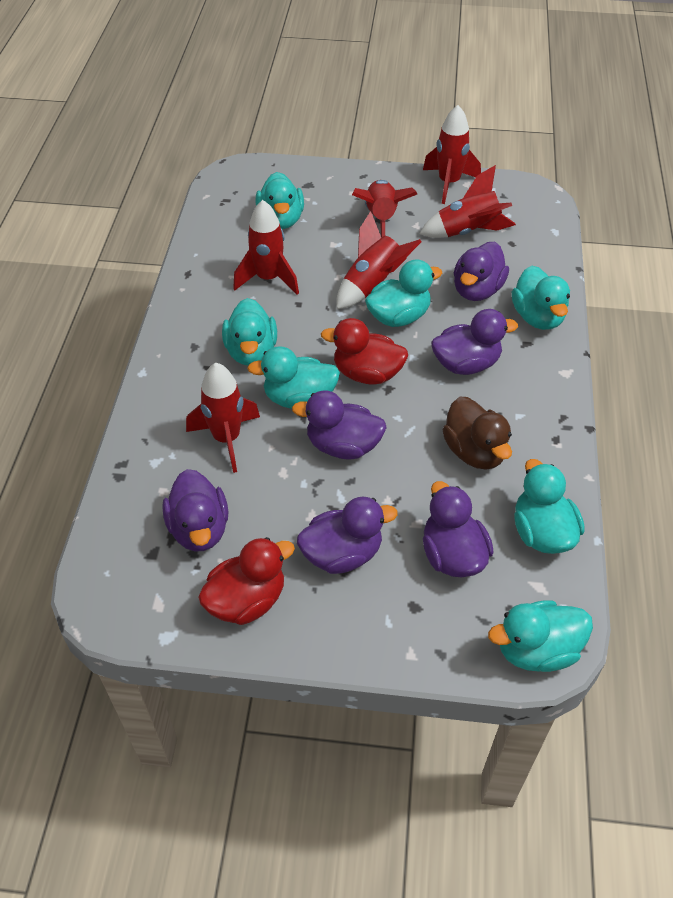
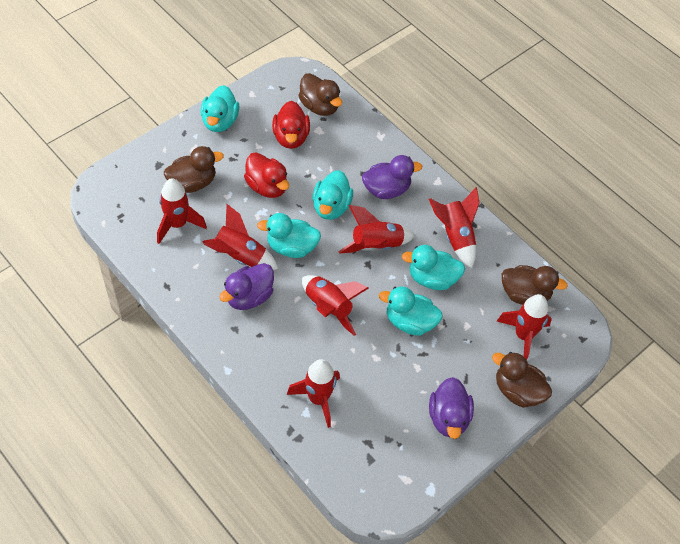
brown duck: [442,397,512,470] = 1 -> [164,146,224,193] [298,73,342,116] [492,352,552,408] [502,265,568,305] = 4
purple duck: [162,469,229,551] [292,391,387,460] [297,497,398,574] [423,481,494,577] [431,309,518,375] [454,242,509,301] = 6 -> [219,263,274,310] [362,155,422,199] [429,377,474,439] = 3
red rocket: [186,363,260,473] [233,200,299,295] [336,211,422,309] [352,180,417,238] [420,165,516,238] [423,105,481,204] = 6 -> [157,178,207,244] [202,204,278,270] [287,359,340,428] [302,275,369,336] [338,205,416,254] [429,187,480,268] [497,294,552,360] = 7
turquoise duck: [222,298,277,365] [247,346,340,409] [256,172,304,229] [365,260,442,327] [488,600,593,672] [512,265,570,330] [514,459,584,554] = 7 -> [201,85,239,132] [257,213,321,258] [313,170,353,220] [379,286,443,336] [402,245,465,290] = 5

